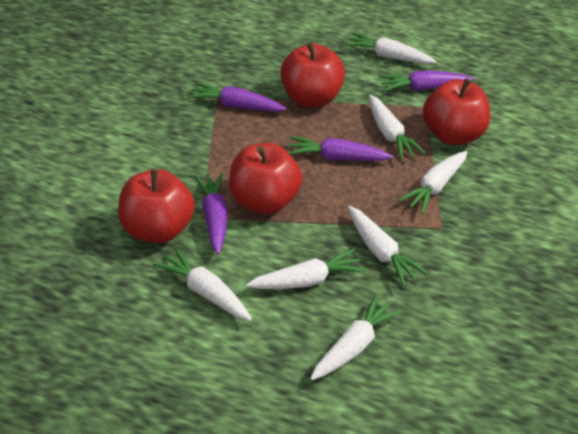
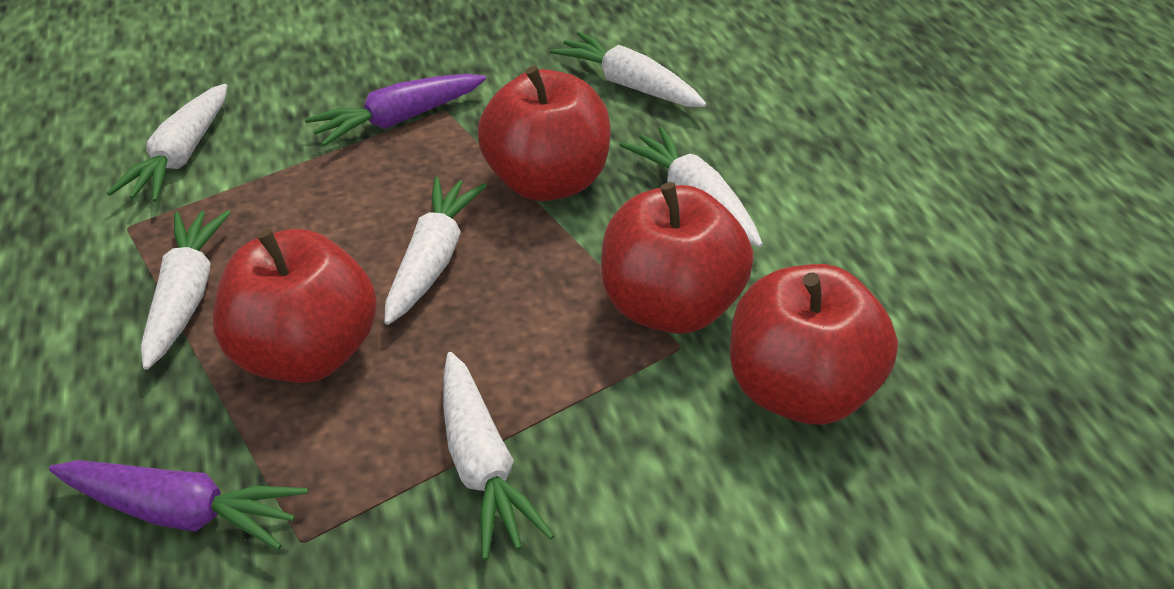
purple carrot: [187,82,286,112] [194,173,228,254] [288,136,393,161] [378,70,474,92] = 4 -> [49,460,308,550] [305,74,486,146] = 2
white carrot: [153,247,252,321] [246,249,366,289] [310,294,403,380] [345,32,436,64] [348,206,429,286] [369,95,426,160] [398,151,468,214] = 7 -> [107,84,227,202] [141,210,231,370] [384,177,487,325] [443,352,554,560] [550,32,707,107] [620,127,763,247] = 6

